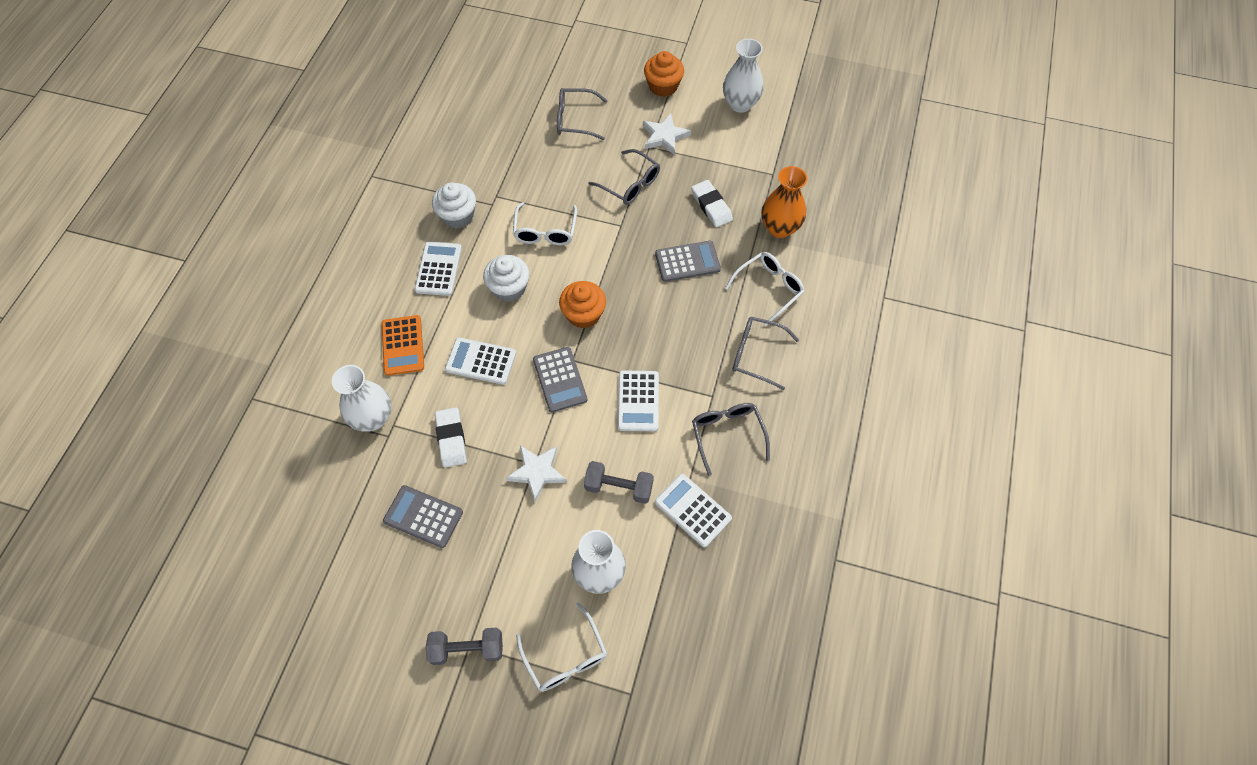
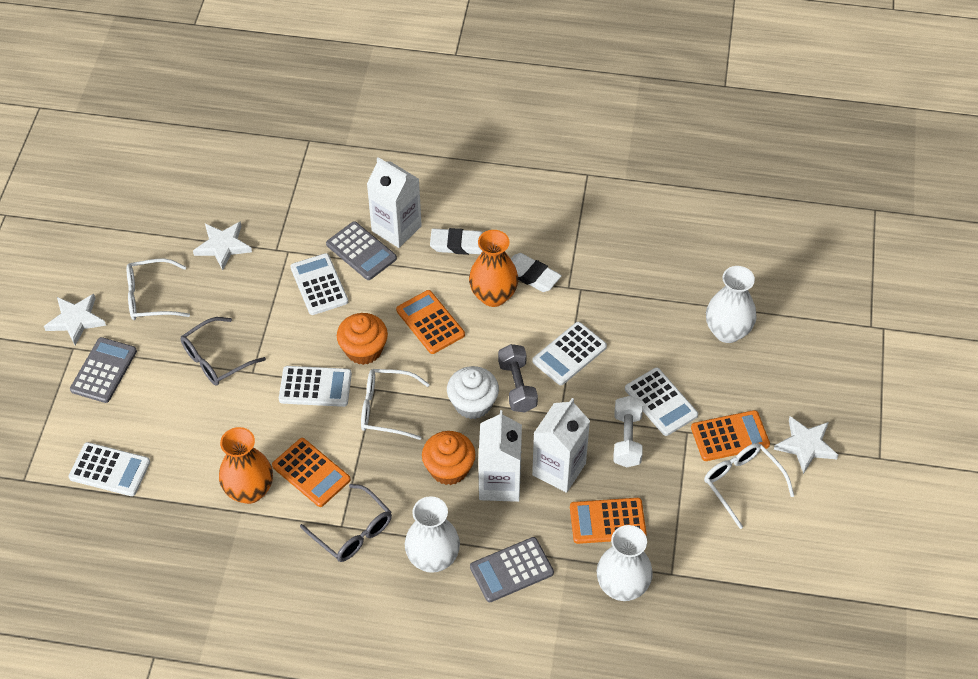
grey dumbbell: [426,627,503,665] [584,461,654,504] = 2 -> [498,344,538,413] = 1
grey glasses: [557,88,608,140] [589,149,660,205] [692,403,770,476] [732,317,799,390] = 4 -> [180,317,266,386] [300,484,392,562] = 2
orange calculator: [382,315,424,376] = 1 -> [272,438,350,507] [396,290,465,354] [570,498,647,544] [691,410,770,461] = 4
orange vase: [762,166,807,238] = 1 -> [219,427,273,504] [469,230,518,307] = 2
white calculator: [415,242,462,296] [445,337,516,385] [618,370,659,431] [655,474,732,547] = 4 -> [68,442,150,496] [279,366,352,407] [290,253,348,315] [532,322,607,385] [625,368,698,436] = 5
white carton: none = 0 -> [367,157,422,248] [478,410,522,502] [532,398,590,493] = 3
white cupcake: [432,183,476,229] [483,255,529,302] = 2 -> [447,366,499,419] = 1
white dumbbell: none = 0 -> [613,396,643,467] = 1
white star: [505,446,567,502] [643,114,691,155] = 2 -> [44,294,106,346] [193,221,252,270] [774,416,838,474] = 3

